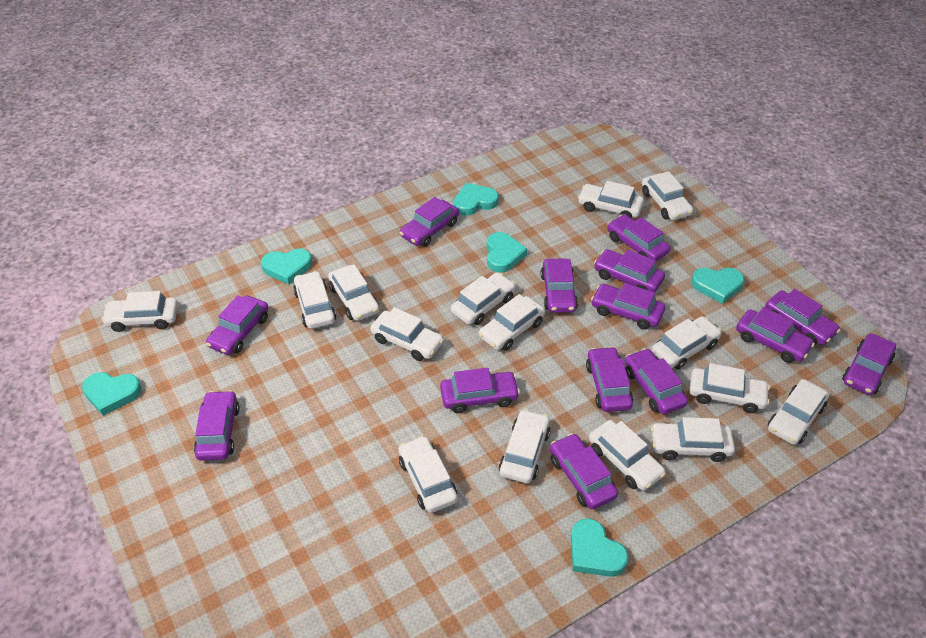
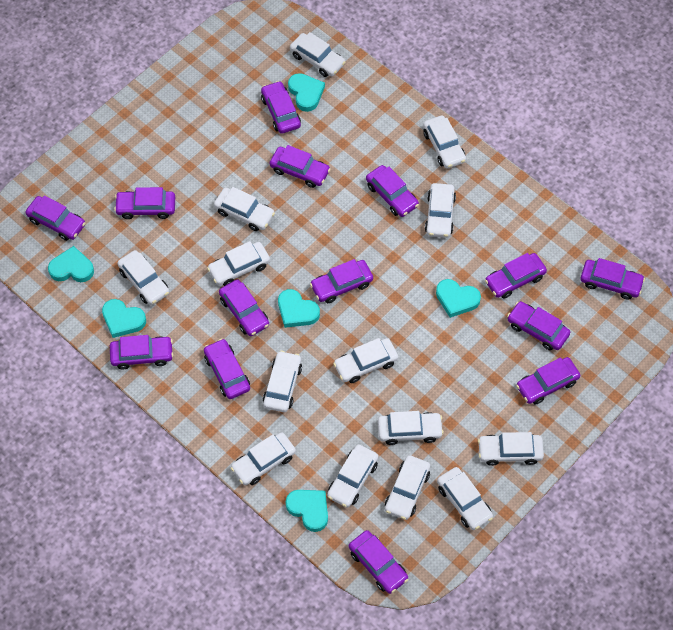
white car: [101,291,178,332] [293,271,336,329] [328,264,379,321] [370,307,444,361] [399,436,458,513] [451,272,516,325] [479,294,545,351] [499,409,550,483] [578,181,644,218] [589,420,666,491] [642,171,693,220] [651,417,735,462] [652,316,722,369] [689,363,770,413] [768,379,829,445] = 15 -> [117,250,169,305] [207,241,270,286] [214,187,275,231] [231,432,296,485] [263,351,302,412] [290,32,346,77] [327,444,379,508] [333,338,398,383] [378,411,444,445] [385,455,430,520] [423,116,466,169] [425,183,456,238] [437,467,493,530] [478,432,544,466] = 14

